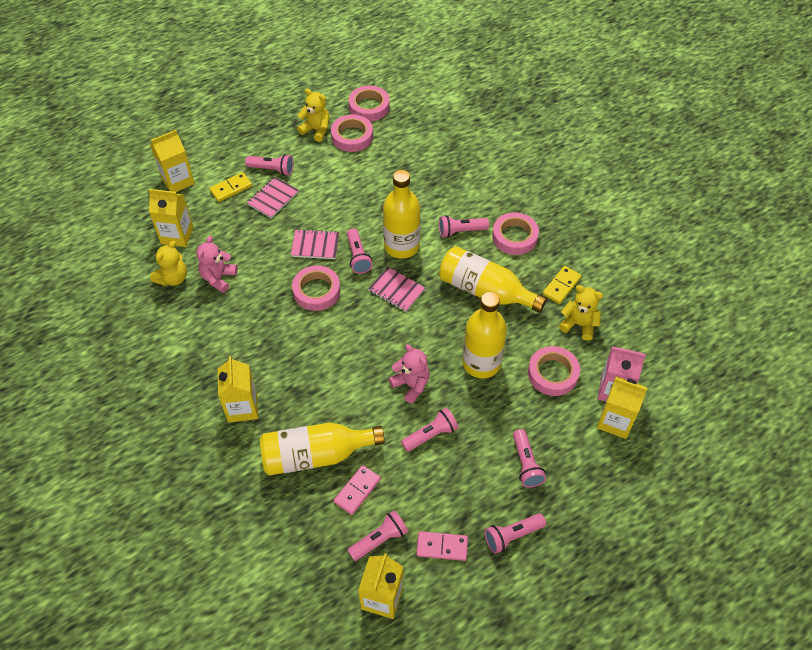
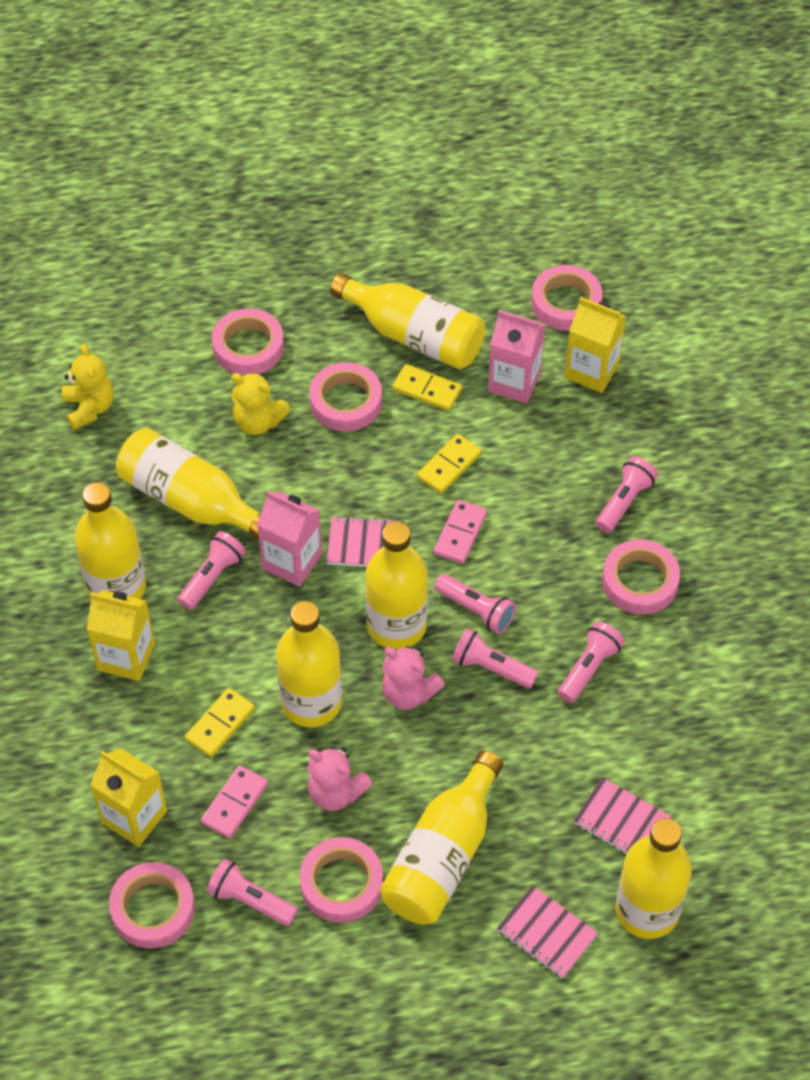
pink carton: [598,346,646,401] = 1 -> [257,491,322,587] [488,310,545,403] = 2
pink flashlight: [245,154,294,176] [347,228,373,274] [348,510,408,561] [401,408,458,452] [439,215,489,238] [484,513,546,554] [513,429,546,488] = 7 -> [178,531,246,610] [207,859,298,926] [434,574,516,634] [452,628,538,688] [558,621,624,703] [596,456,658,533] = 6
pink tape: [292,265,340,311] [331,114,373,152] [349,86,390,121] [492,212,539,255] [528,346,580,396] = 5 -> [109,862,195,948] [212,308,284,376] [300,837,383,923] [309,362,382,431] [531,265,602,331] [602,539,680,614] = 6
yellow bottle: [260,423,385,476] [383,170,420,259] [439,246,547,313] [462,292,507,378] = 4 -> [75,482,146,599] [116,428,261,540] [276,601,342,727] [330,273,486,369] [365,521,428,650] [380,750,503,925] [615,818,692,939] = 7
yellow carton: [149,189,193,247] [150,130,195,192] [218,356,258,423] [358,553,403,619] [597,376,647,439] = 5 -> [86,590,155,681] [90,748,167,847] [565,297,626,393] = 3
yellow domino: [209,172,252,202] [543,266,581,304] = 2 -> [185,688,255,757] [392,364,462,411] [417,434,482,494] = 3
yellow teddy bear: [150,241,187,286] [297,89,330,142] [559,285,603,341] = 3 -> [62,344,114,430] [231,373,290,435] = 2

